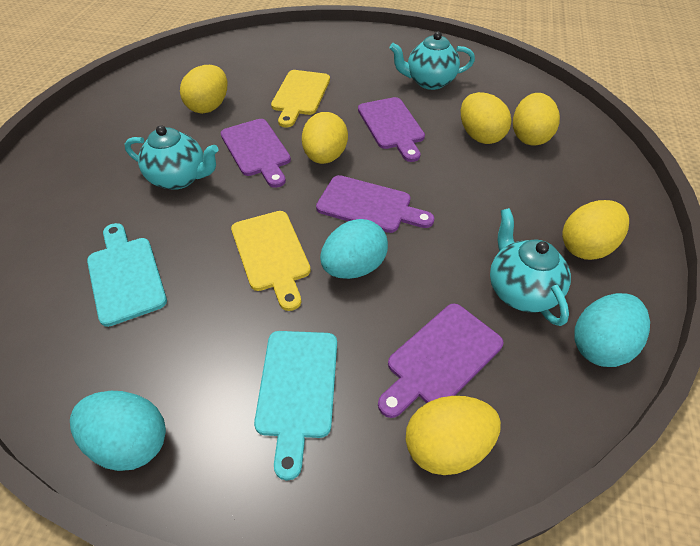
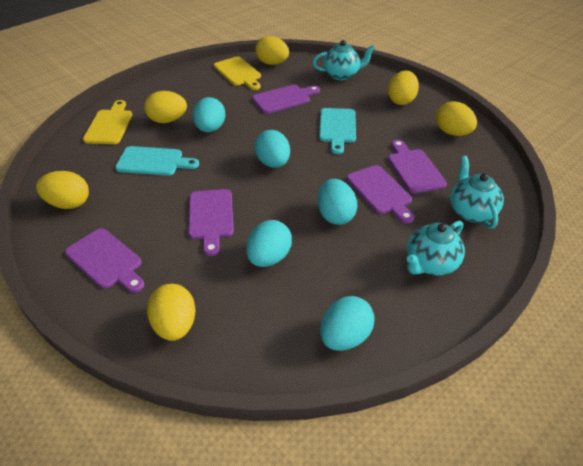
purple cutting board: [221,119,291,188] [316,175,435,233] [358,97,425,162] [378,304,503,418] = 4 -> [65,228,144,293] [188,189,234,256] [252,85,320,114] [347,165,414,224] [388,140,447,194] = 5
turquoise egg: [70,391,166,471] [320,219,388,279] [574,293,650,367] = 3 -> [193,97,225,132] [246,220,292,267] [254,130,290,168] [318,179,357,225] [320,296,375,351] = 5

